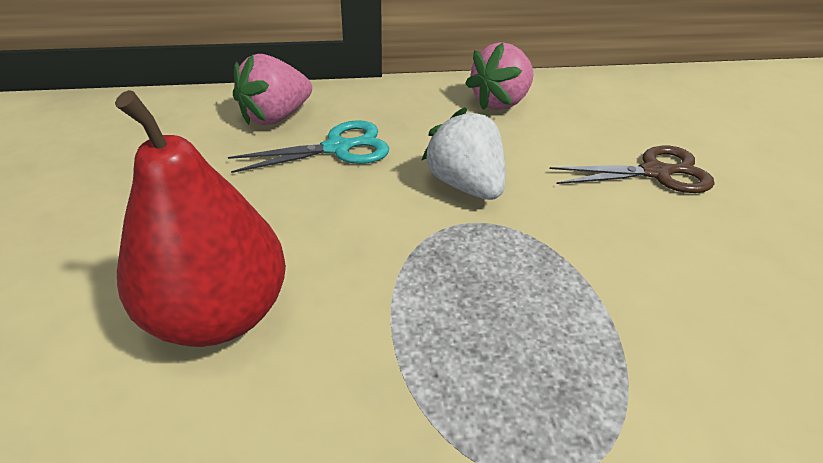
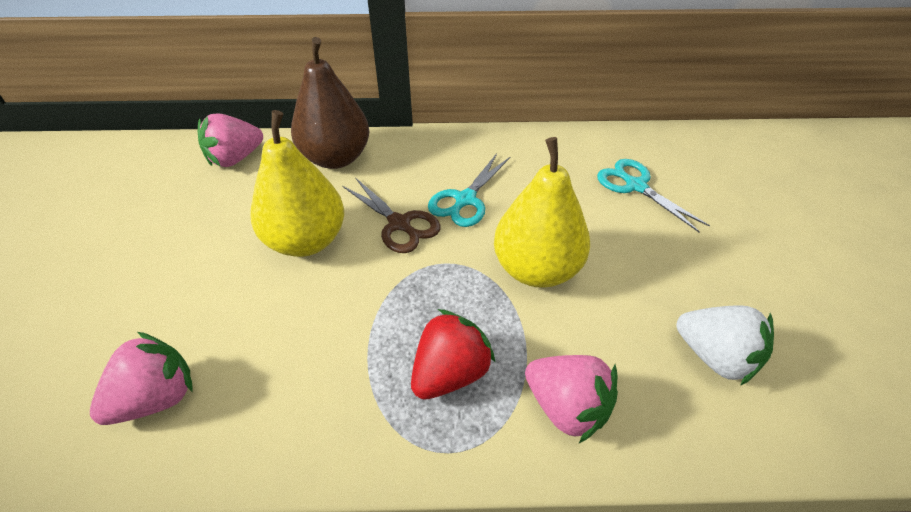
brown pear: none = 0 -> [291,37,369,169] = 1
pink strawberry: [233,54,312,125] [465,42,533,110] = 2 -> [90,332,193,425] [198,113,263,167] [525,355,618,443] = 3
red pear: [115,90,286,347] = 1 -> none = 0
red strawberry: none = 0 -> [411,309,496,400] = 1
turquoise scissors: [228,120,389,173] = 1 -> [428,153,511,227] [597,159,710,233] = 2
yellow pear: none = 0 -> [250,110,344,257] [494,137,590,288] = 2

